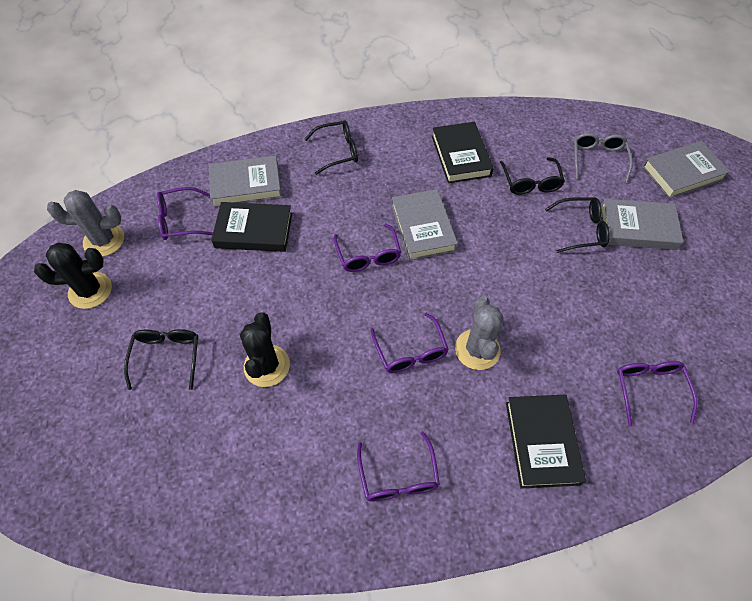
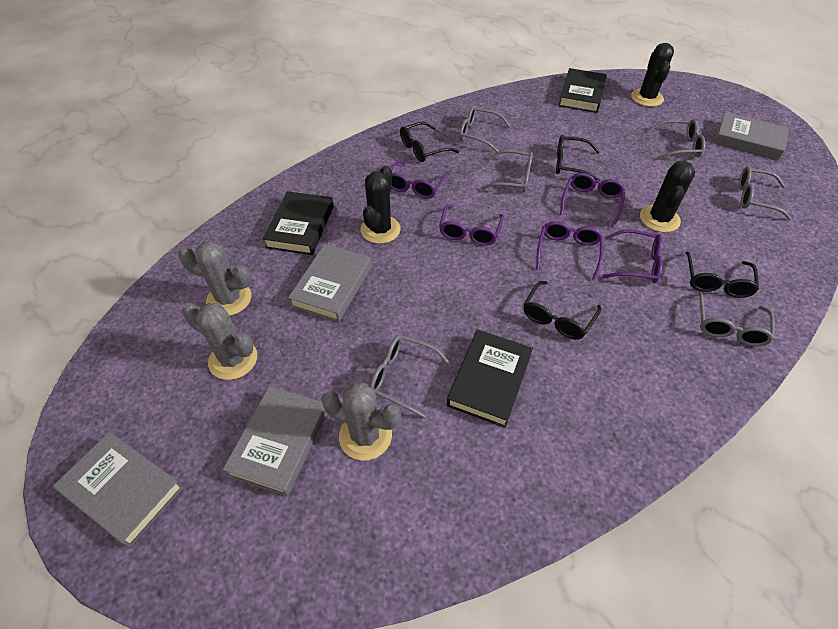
black cactus: [34,243,112,309] [240,312,290,387] = 2 -> [360,166,401,244] [631,43,674,107] [640,161,695,232] = 3
grey cactus: [47,190,124,257] [455,296,504,370] = 2 -> [178,241,251,316] [182,303,257,380] [321,383,401,461] = 3
grey glasses: [574,133,633,182] = 1 -> [370,335,451,419] [459,106,511,152] [481,150,533,192] [647,119,705,160] [698,292,775,346] [739,167,792,220] = 6

